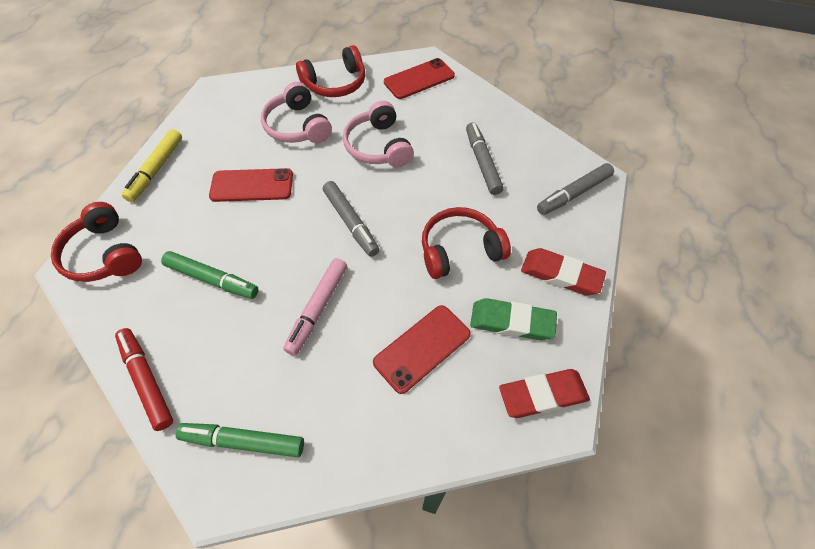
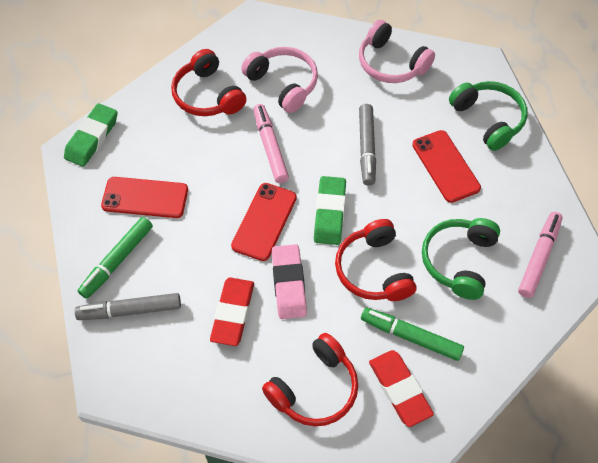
green eraser: [470,298,557,341] = 1 -> [64,103,118,167] [314,176,346,245] = 2
green headphones: none = 0 -> [422,218,500,300] [449,81,528,151] = 2
grey marker: [323,181,379,257] [466,122,504,195] [537,163,614,215] = 3 -> [75,293,181,320] [359,104,376,186] = 2
pink eraser: none = 0 -> [272,244,307,319] = 1
pink marker: [283,258,347,356] = 1 -> [253,104,289,183] [518,212,563,298] = 2
red marker: [115,328,173,431] = 1 -> none = 0
yellow marker: [122,129,182,202] = 1 -> none = 0

